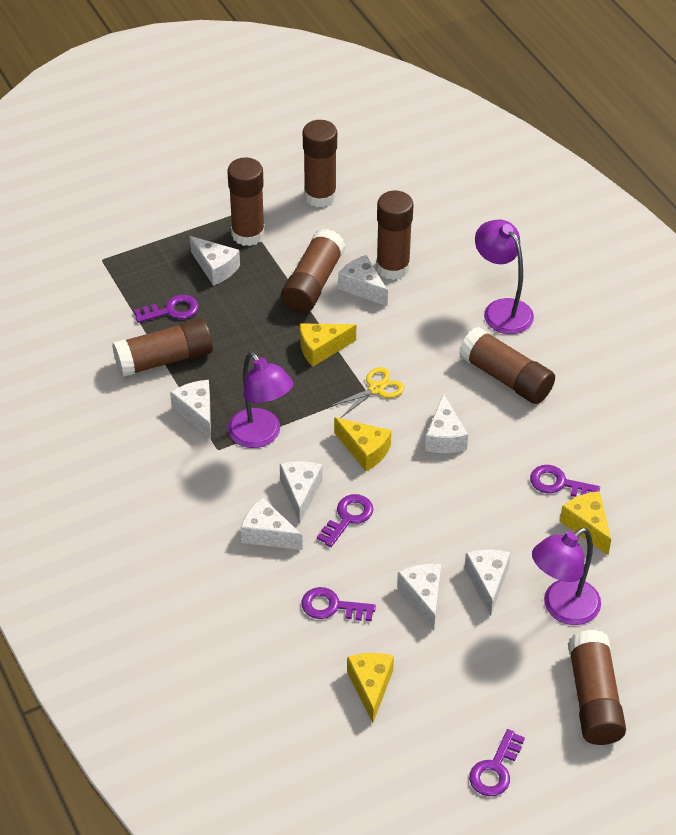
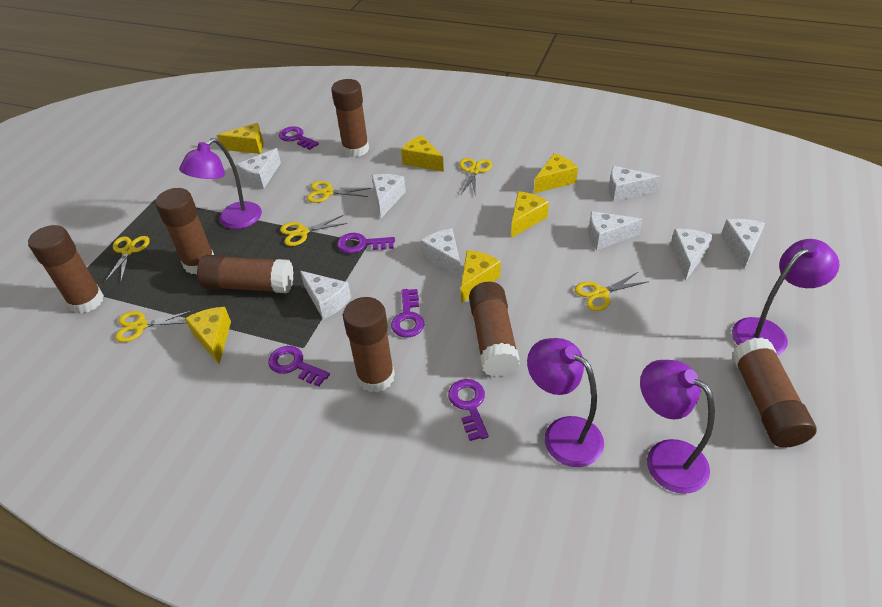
purple lamp: [228,352,293,448] [475,219,534,334] [532,528,601,625] = 3 -> [179,138,262,229] [527,338,604,467] [640,360,715,494] [732,239,840,355] = 4
yellow cheese: [300,323,356,367] [334,417,391,471] [347,653,394,723] [560,491,611,555] = 4 -> [185,307,231,364] [217,123,264,154] [401,135,444,172] [461,250,501,303] [511,191,549,238] [534,153,578,193] = 6
yellow scissors: [329,367,404,418] = 1 -> [105,236,150,282] [115,311,192,342] [280,215,347,246] [307,181,370,203] [459,158,492,194] [575,272,649,311] = 6

